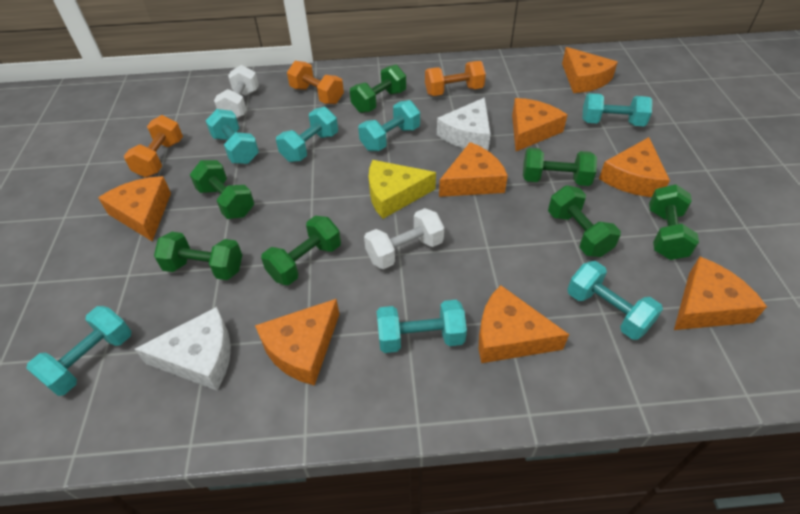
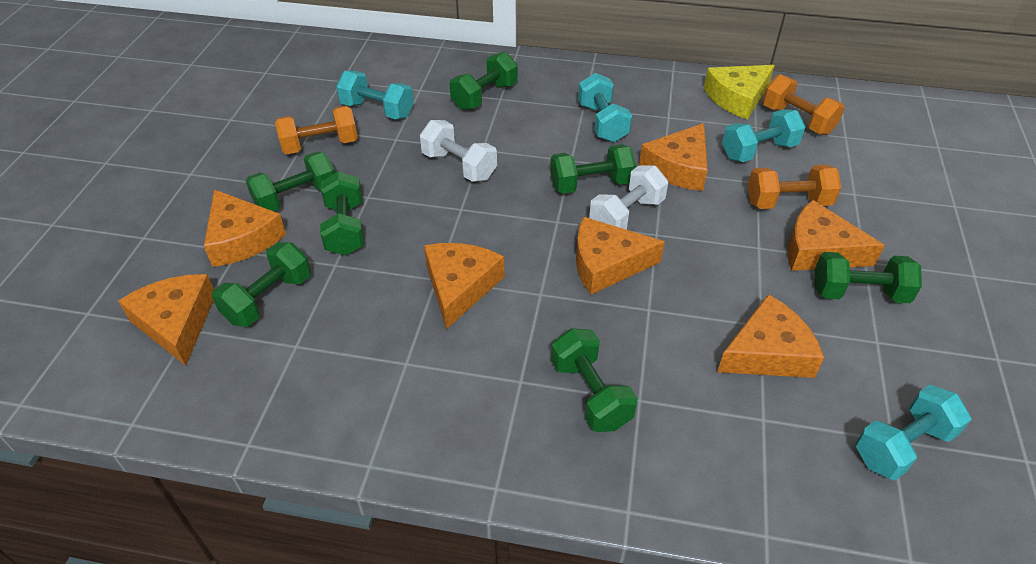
orange cheese: [98,176,171,241] [255,299,339,386] [439,142,508,197] [479,285,569,363] [512,98,567,151] [562,47,618,93] [599,137,670,197] [674,257,767,330] = 8 -> [118,274,214,366] [204,189,286,267] [424,243,504,329] [576,217,665,295] [639,123,708,191] [717,294,824,378] [788,200,885,271] = 7
turquoise dumbbell: [26,306,131,396] [206,109,259,164] [276,107,338,162] [358,100,420,151] [377,300,467,353] [567,261,663,340] [582,93,652,126] = 7 -> [336,71,414,119] [578,73,632,142] [722,109,805,162] [856,385,972,481] = 4
white cheese: [135,307,231,391] [437,98,491,151] = 2 -> none = 0

